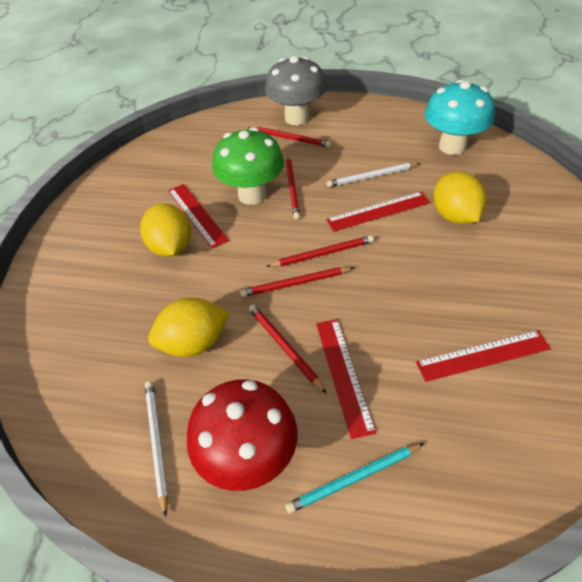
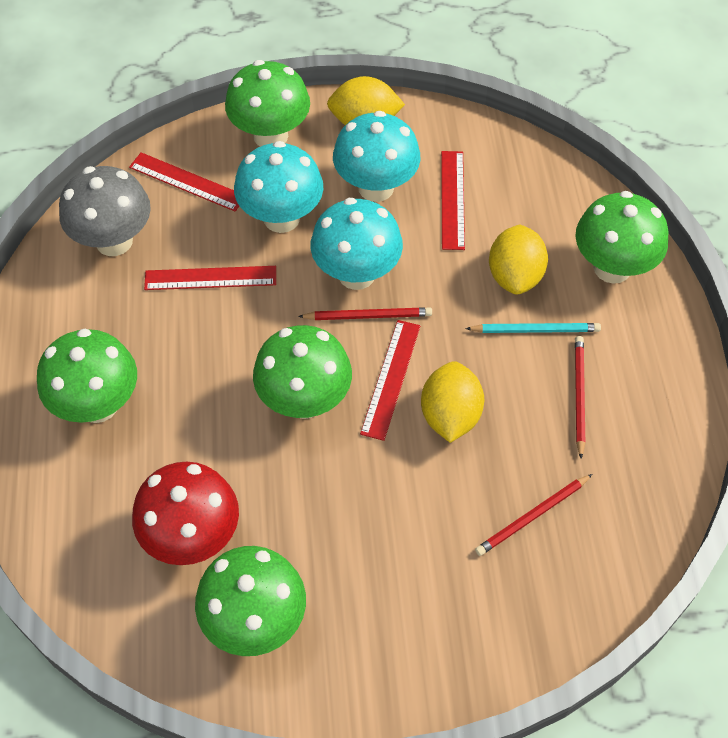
green mushroom: [212,127,284,205] = 1 -> [37,329,137,423] [195,546,306,656] [225,60,310,147] [253,325,352,419] [575,191,668,284] = 5
red pencil: [240,267,354,297] [248,127,331,147] [249,304,327,394] [266,235,374,267] [286,154,300,219] = 5 -> [298,307,432,320] [475,474,592,556] [575,336,585,459] = 3
turquoise mushroom: [425,80,495,155] = 1 -> [234,141,323,233] [311,198,403,290] [333,111,420,202] = 3
white pencil: [145,381,168,517] [327,163,420,187] = 2 -> none = 0

